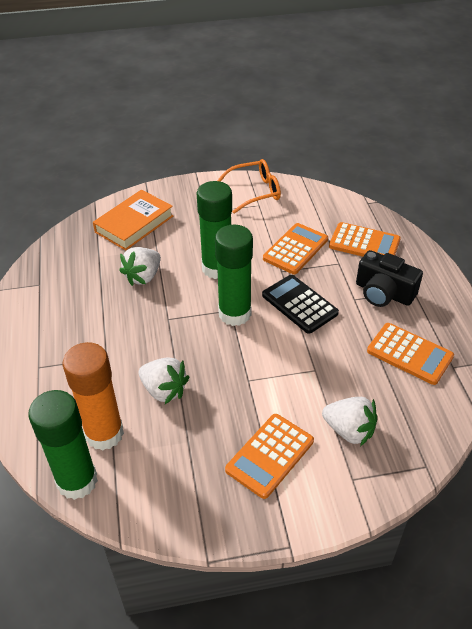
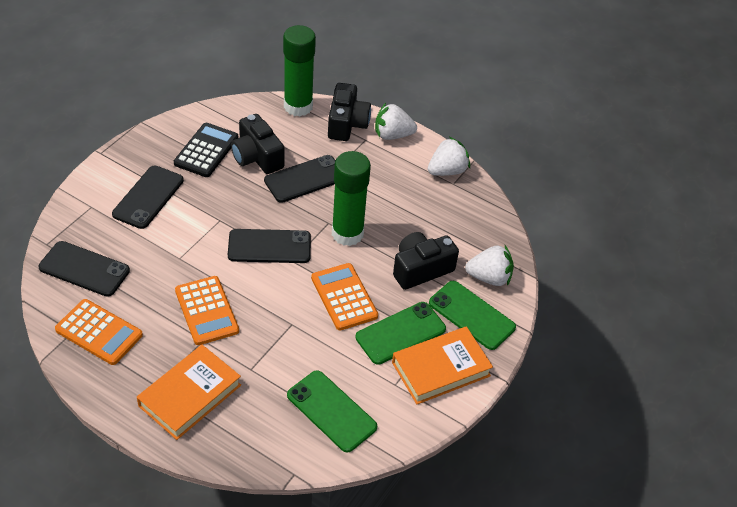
black camera: [356,250,423,307] = 1 -> [231,114,285,174] [328,83,371,141] [393,232,459,290] = 3
black phone: none = 0 -> [38,241,130,297] [112,166,184,229] [228,229,311,263] [264,155,336,203] = 4
green glue stick: [28,390,98,500] [197,181,232,279] [215,225,253,326] = 3 -> [283,25,316,116] [332,151,371,246] = 2
green phone: none = 0 -> [287,370,377,452] [355,302,446,365] [429,281,516,350] = 3
orange book: [93,190,173,251] = 1 -> [137,345,241,440] [392,326,493,404] = 2
orange calculator: [225,414,314,499] [263,223,328,274] [329,222,401,257] [367,323,454,385] = 4 -> [55,299,143,365] [175,276,239,345] [311,263,378,331] = 3
orange glasses: [217,159,281,214] = 1 -> none = 0
orange glue stick: [63,342,124,451] = 1 -> none = 0

